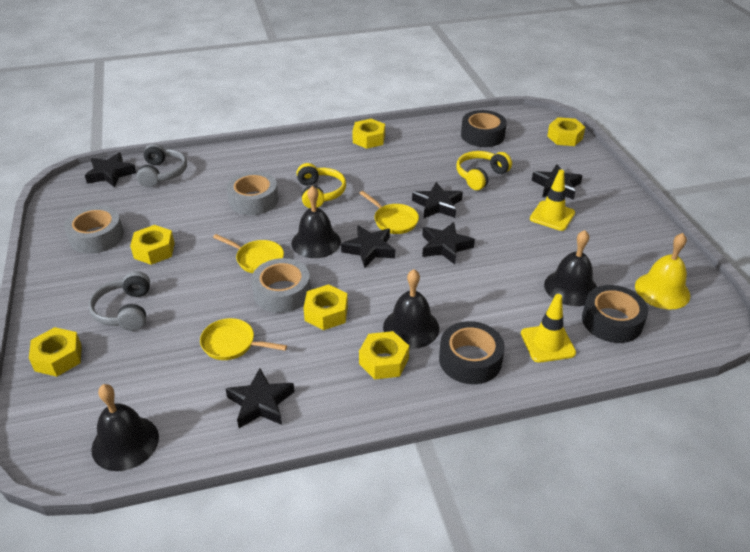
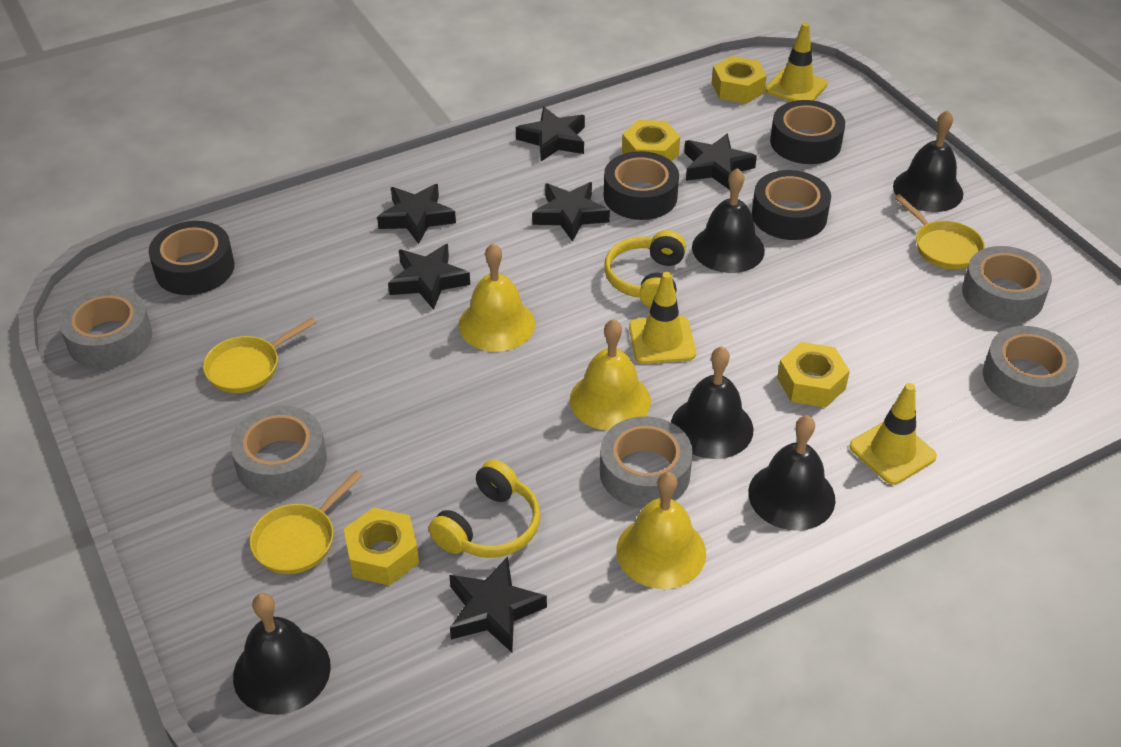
black bell: [91,384,159,471] [291,186,341,258] [383,269,439,349] [544,230,597,306] = 4 -> [233,593,331,715] [671,346,753,459] [692,168,765,273] [748,415,835,531] [893,110,963,212] = 5
black tape: [439,321,505,384] [461,110,507,147] [582,285,648,343] = 3 -> [149,221,235,295] [604,151,679,220] [752,170,831,240] [770,100,845,164] = 4
grey headphones: [89,271,150,331] [137,144,187,187] = 2 -> none = 0
grey tape: [64,206,124,254] [227,171,278,215] [251,258,311,313] = 3 -> [59,288,152,368] [230,406,327,497] [600,416,693,508] [962,246,1052,323] [983,326,1079,410] = 5
yellow bell: [635,233,690,309] = 1 -> [458,243,535,352] [570,319,651,431] [616,472,706,589] = 3
yellow nut: [29,327,82,377] [130,225,175,265] [304,284,348,330] [352,119,385,149] [359,331,409,379] [547,117,585,146] = 6 -> [344,507,419,586] [622,120,680,161] [712,56,767,104] [777,342,850,408] = 4
yellow traffic cone: [521,294,576,363] [530,170,575,231] = 2 -> [629,272,696,364] [765,22,828,101] [849,383,937,485] = 3

